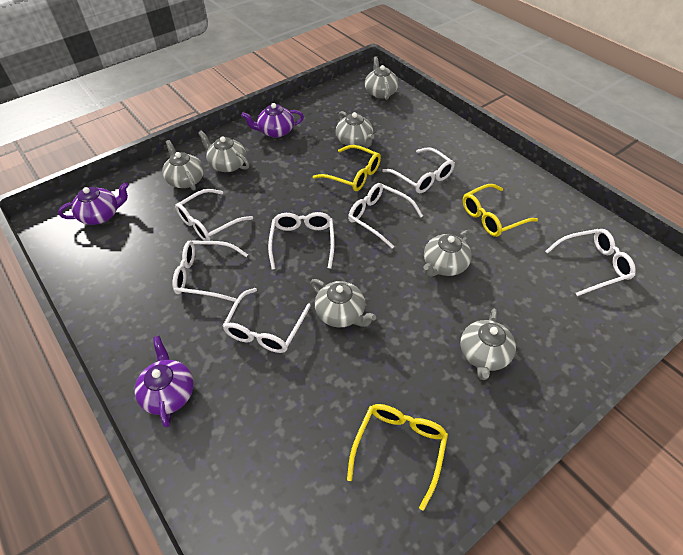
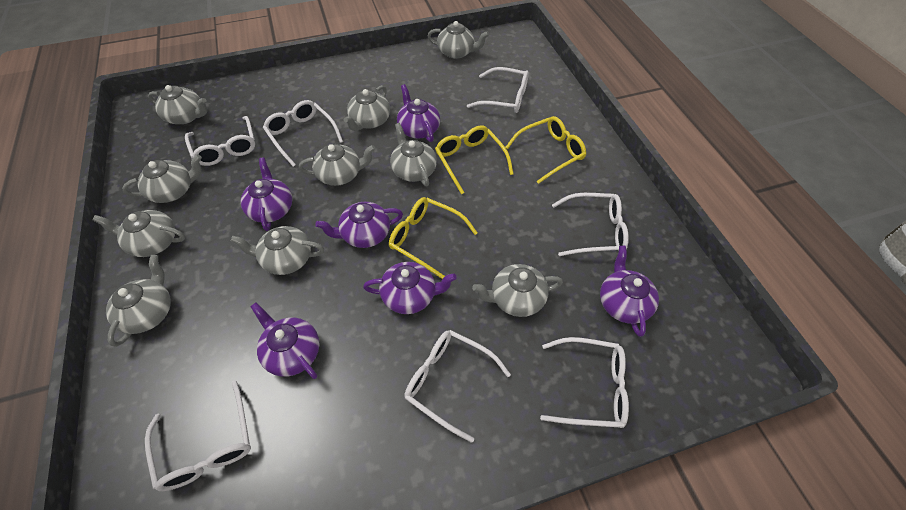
grey teapot: [162,140,204,190] [198,131,249,172] [311,279,376,327] [336,111,374,148] [365,56,399,100] [423,230,472,277] [460,309,516,380] = 7 -> [93,210,185,257] [106,255,171,347] [122,154,202,203] [148,85,207,124] [231,226,324,275] [299,144,375,186] [344,85,390,131] [390,123,437,186] [428,21,489,59] [472,264,563,317] = 10
purple teapot: [58,182,129,225] [135,336,194,428] [241,103,304,138] = 3 -> [241,158,292,231] [250,303,320,379] [315,202,403,248] [363,262,457,314] [397,84,440,142] [600,246,659,337] = 6

